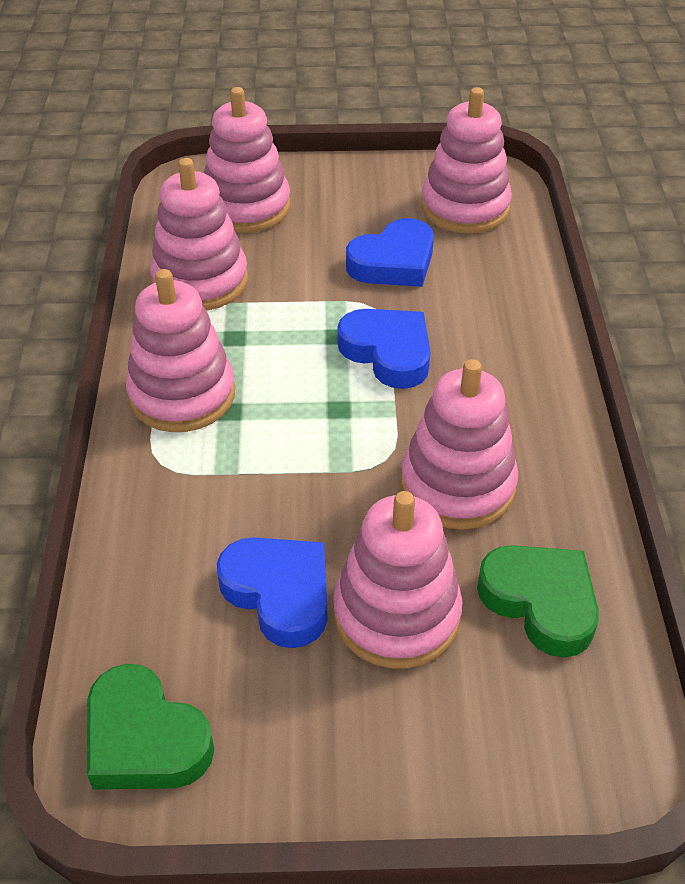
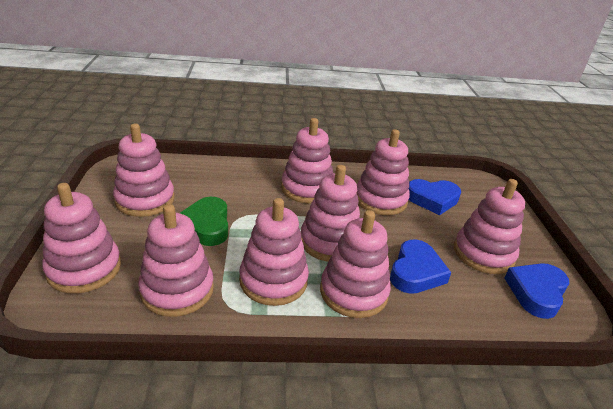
green heart: [87,664,214,789] [477,545,599,658] = 2 -> [180,197,228,246] = 1
pink stacking toy: [126,269,235,432] [150,158,248,311] [204,87,290,233] [333,491,463,669] [401,359,519,530] [421,87,512,234] = 6 -> [42,183,121,293] [113,123,175,217] [138,204,214,317] [239,198,309,306] [281,118,333,204] [301,165,360,262] [320,210,391,318] [356,129,410,215] [454,179,525,274] = 9

